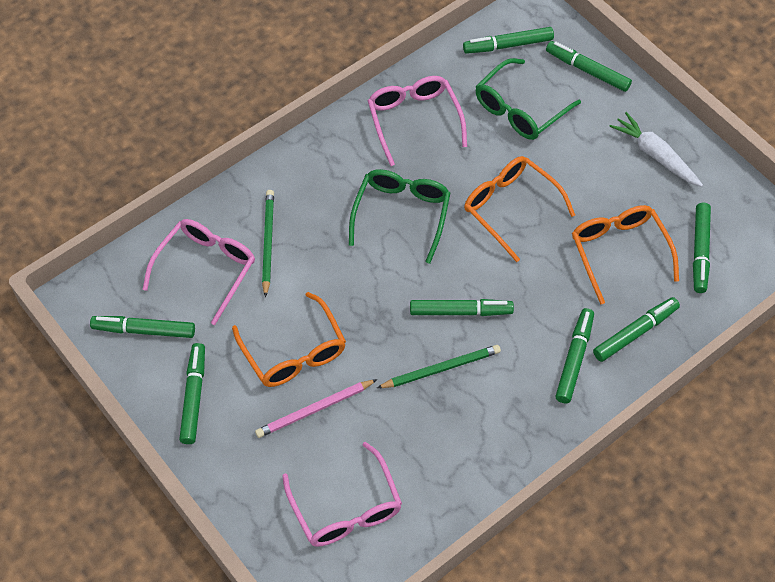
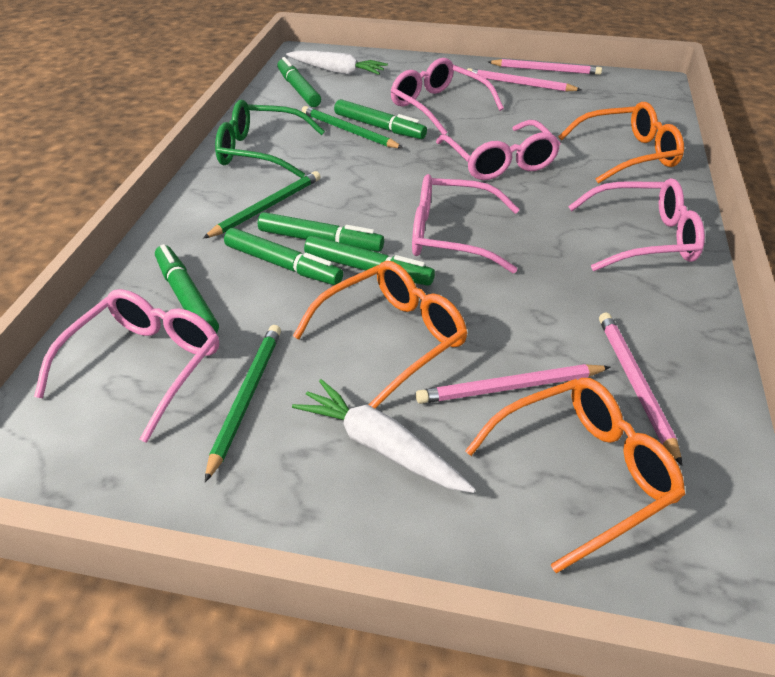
green glasses: [349,169,451,264] [475,58,581,140] = 2 -> [215,100,325,178] = 1
green marker: [90,316,195,338] [179,343,205,444] [410,299,514,316] [463,27,554,54] [546,41,632,92] [555,308,594,403] [593,297,680,362] [693,203,711,293] = 8 -> [155,244,219,333] [224,228,343,285] [258,212,384,252] [277,57,321,107] [304,236,435,286] [334,99,427,139] = 6
green pencil: [262,190,274,298] [377,345,501,388] = 2 -> [203,171,321,239] [205,325,281,482] [302,106,403,148] = 3
pink glasses: [143,219,255,325] [282,441,402,547] [368,76,467,166] = 3 -> [34,289,219,443] [390,58,504,135] [412,174,519,273] [436,120,561,180] [568,178,705,271] = 5
pink pencil: [255,379,377,438] = 1 -> [416,364,610,404] [467,68,582,92] [487,59,602,75] [599,312,682,466] = 4
white carrot: [609,112,703,187] = 1 -> [286,51,388,75] [292,379,476,493] = 2

